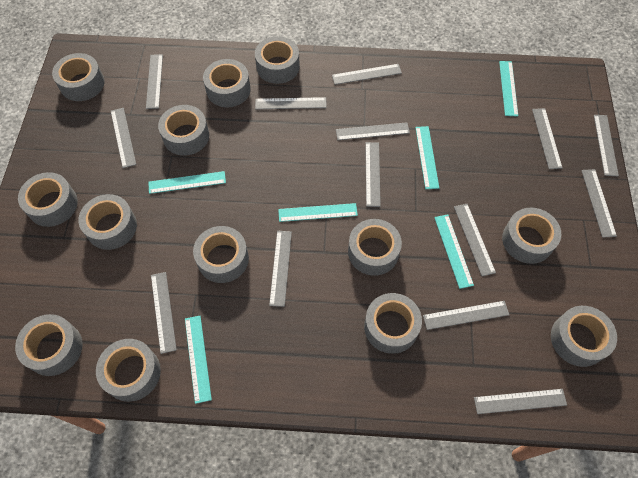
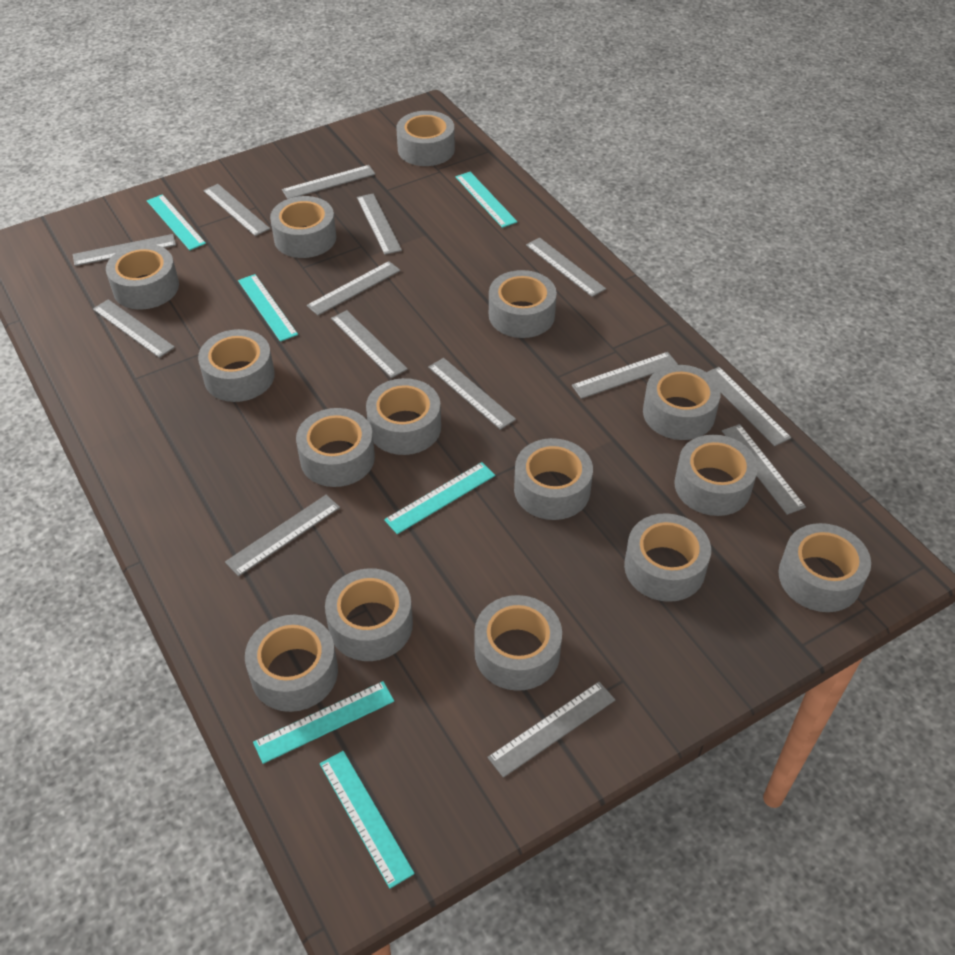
grey tape: [15,314,83,376] [18,172,78,227] [52,53,105,101] [78,194,137,250] [96,339,161,402] [158,105,209,156] [193,226,249,283] [203,59,251,107] [255,36,300,84] [348,219,402,276] [364,293,422,354] [502,208,561,264] [551,306,617,367] = 13 -> [106,244,179,310] [198,329,275,402] [245,615,338,712] [270,196,336,258] [296,408,375,487] [325,568,413,661] [366,378,441,455] [396,111,455,166] [474,595,562,691] [489,270,557,338] [514,438,593,520] [624,513,711,602] [643,365,721,440] [675,435,758,516] [778,523,871,612] = 15

